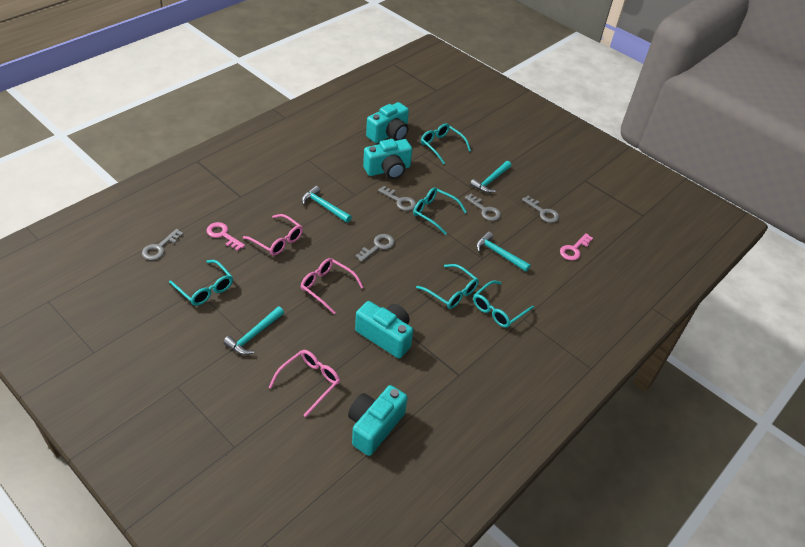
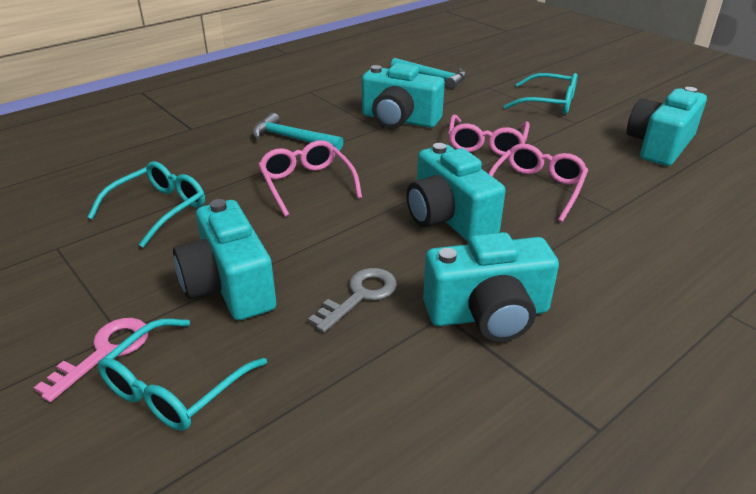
grey key: [142,229,183,260] [355,234,394,262] [378,186,416,211] [465,194,501,221] [522,196,559,223] = 5 -> [308,268,397,333] = 1
pink key: [207,222,245,251] [560,233,593,261] = 2 -> [34,318,149,402] = 1
turquoise camera: [348,385,408,456] [355,301,413,358] [363,139,412,179] [366,102,409,143] = 4 -> [173,199,276,320] [362,63,445,129] [406,143,506,242] [423,232,559,342] [627,87,707,166] = 5
turquoise glasses: [169,260,233,306] [413,187,467,235] [416,264,479,309] [421,123,471,164] [473,281,534,328] = 5 -> [88,161,205,248] [98,318,267,431] [504,73,577,114] = 3
turquoise hammer: [223,306,284,355] [302,186,352,223] [470,161,512,193] [476,232,531,272] = 4 -> [252,113,343,151] [391,58,466,89] = 2

